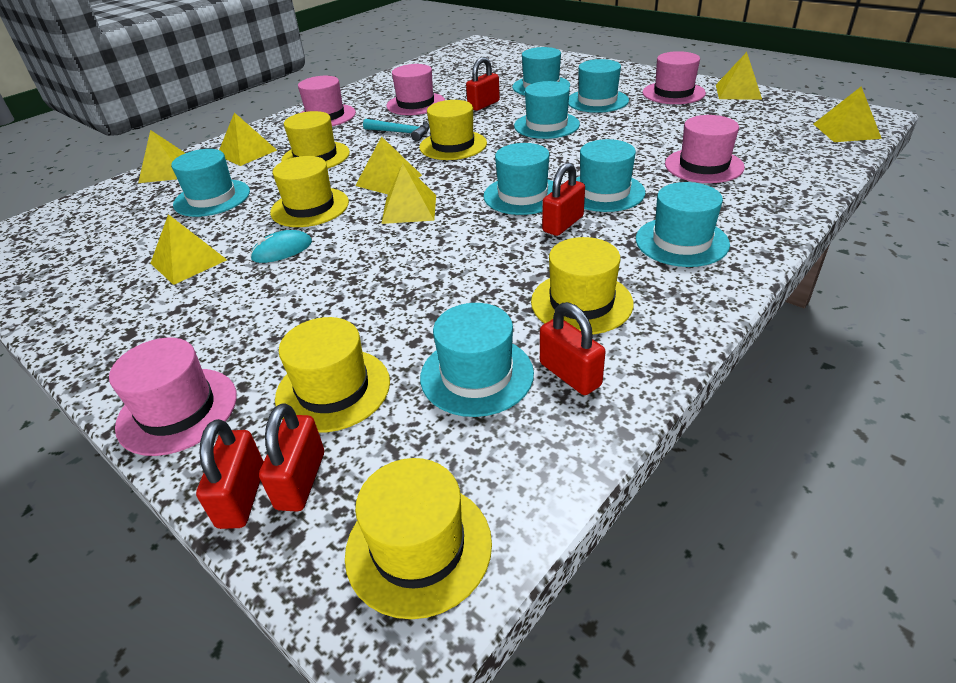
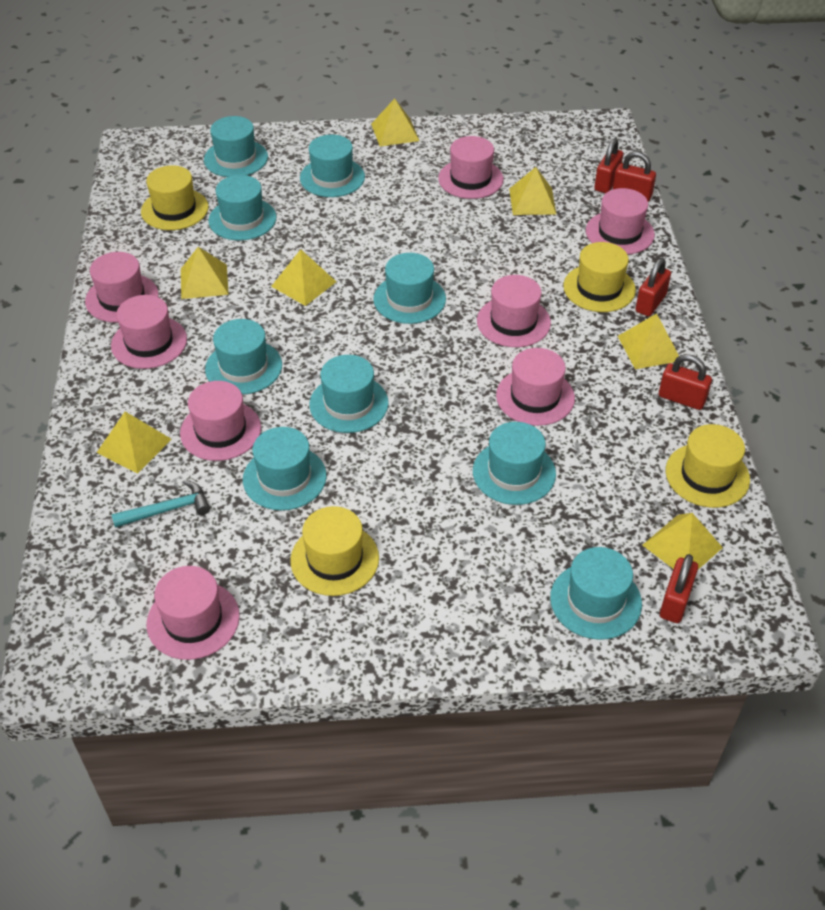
pink hat: [109,338,237,456] [298,76,356,126] [386,64,445,115] [642,51,706,104] [665,115,745,183] = 5 -> [85,252,159,323] [111,295,187,369] [147,566,240,660] [180,381,261,461] [438,136,503,199] [477,275,551,347] [496,348,575,426] [586,188,655,254] = 8
turquoise hat: [171,149,250,217] [420,303,534,417] [483,143,553,215] [513,47,570,95] [514,81,580,139] [568,59,629,113] [576,139,645,212] [636,182,730,267] = 8 -> [204,116,268,177] [205,319,282,395] [208,175,276,241] [243,427,327,510] [300,135,365,197] [309,355,388,433] [373,253,446,324] [473,422,556,505] [550,547,642,640] = 9
turquoise mouse: [250,230,312,263] = 1 -> none = 0
yellow hat: [270,156,349,227] [275,317,390,433] [281,111,350,169] [345,458,492,619] [419,100,487,160] [531,237,633,334] = 6 -> [141,165,209,230] [290,506,379,596] [563,242,636,312] [666,424,750,508] = 4

